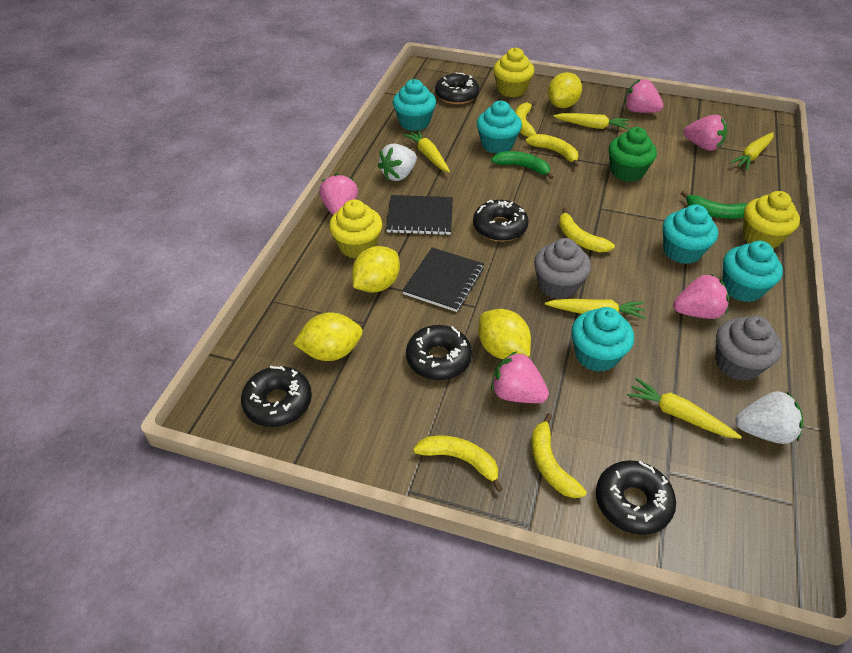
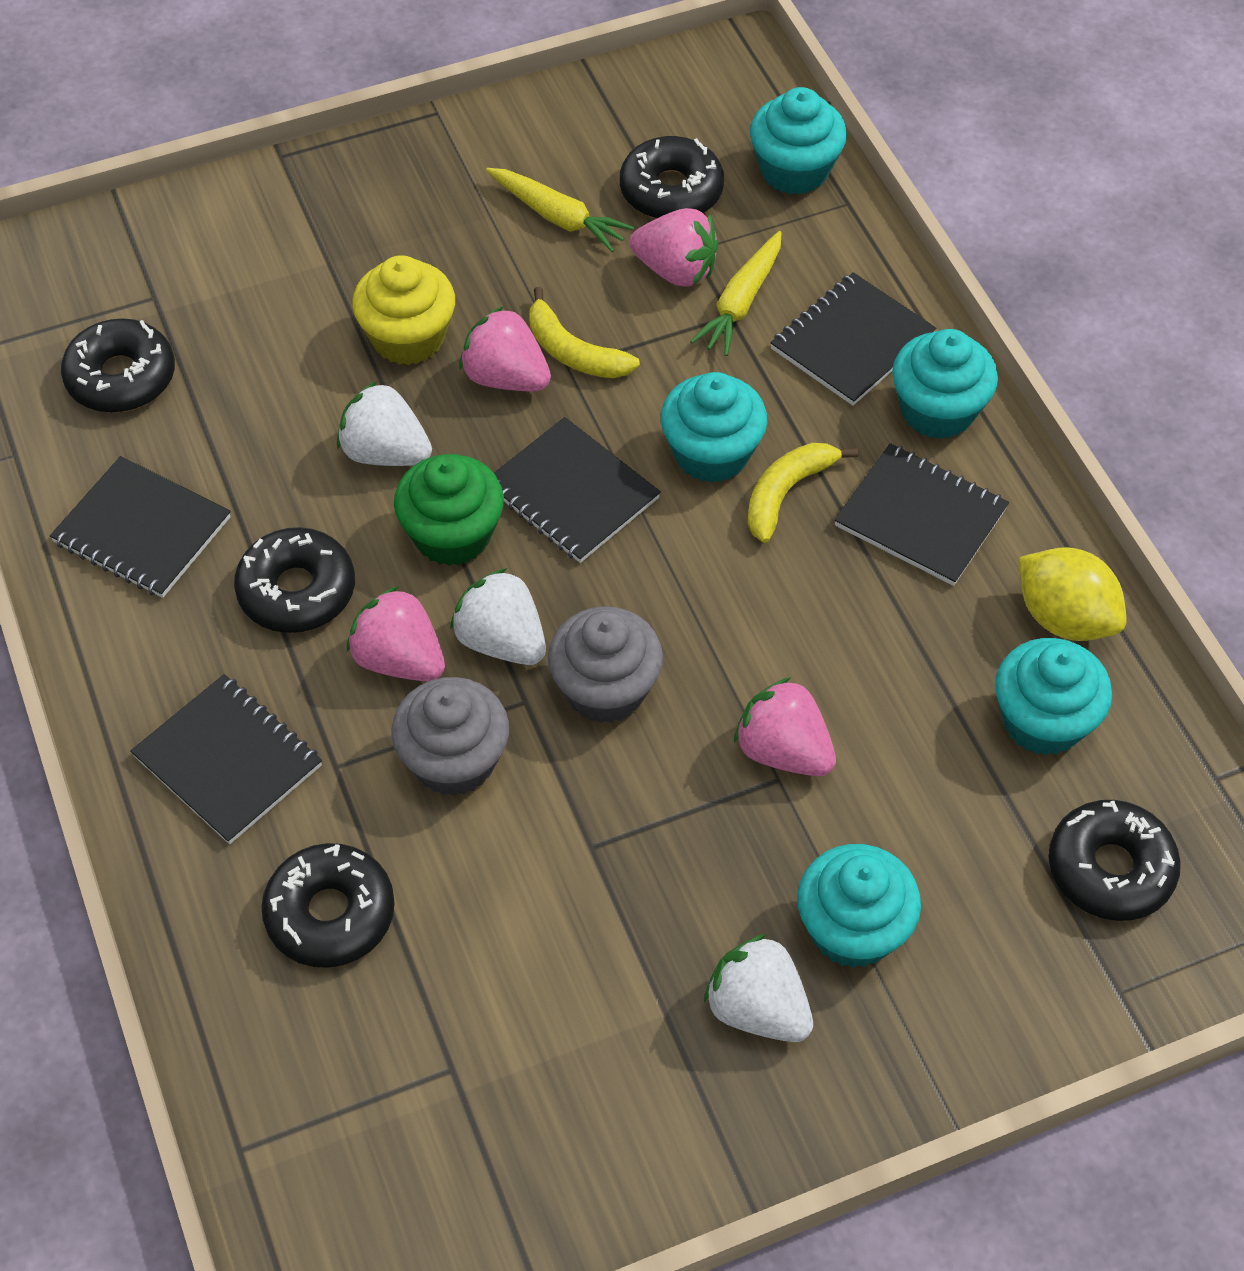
black notebook: [386,195,453,235] [402,247,484,312] = 2 -> [50,456,231,598] [130,674,322,844] [494,417,661,563] [770,272,936,406] [834,443,1009,586] = 5
green banana: [491,151,554,179] [681,191,747,219] = 2 -> none = 0
pink strawberry: [319,173,358,215] [491,351,549,403] [625,79,663,113] [673,274,729,319] [684,115,727,151] = 5 -> [347,586,445,681] [459,306,551,391] [629,208,719,287] [734,677,836,776] = 4
white strawberry: [378,144,417,181] [735,391,803,444] = 2 -> [337,381,432,466] [450,568,546,665] [704,934,813,1042] = 3
yellow banana: [413,436,503,492] [515,101,536,137] [525,134,579,167] [531,413,587,498] [559,208,615,252] = 5 -> [529,287,640,378] [747,443,858,543] = 2
yellow carrot: [403,129,450,172] [545,299,647,319] [553,113,629,129] [627,378,742,439] [730,132,774,170] = 5 -> [486,168,634,252] [690,231,781,356] = 2
yellow cupcake: [329,199,382,258] [493,48,534,97] [743,191,800,249] = 3 -> [352,255,455,365] = 1
yellow lemon: [293,313,363,361] [352,246,400,293] [478,309,531,360] [548,72,582,108] = 4 -> [1019,547,1127,641] = 1

